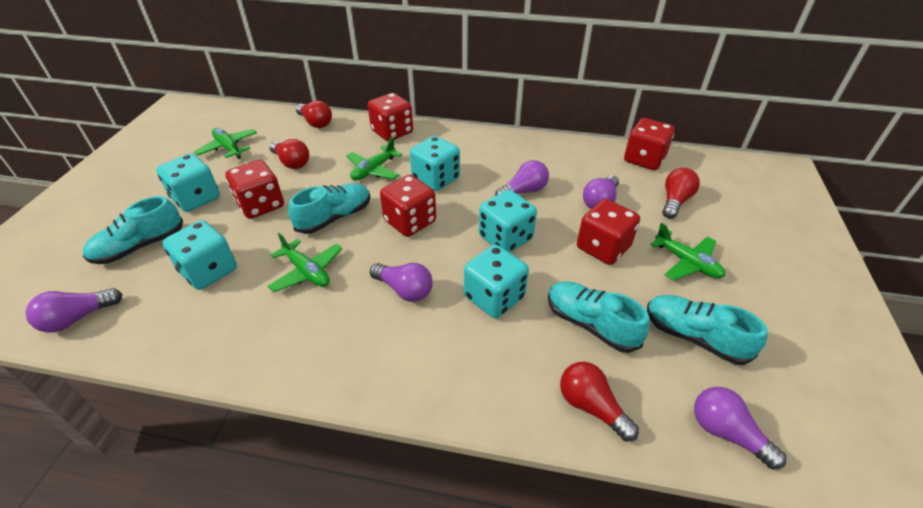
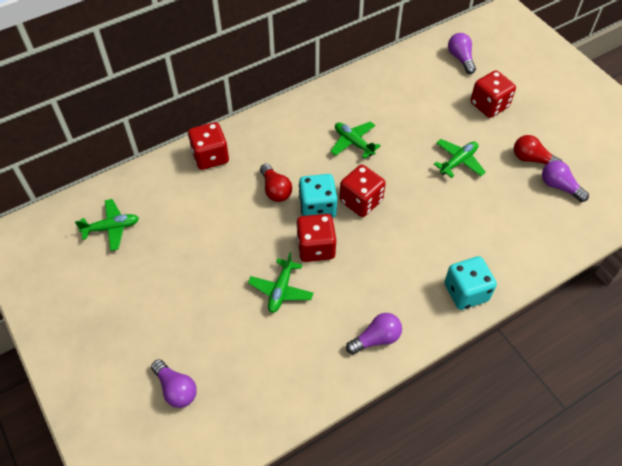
purple light bulb: [25,288,122,332] [370,263,433,302] [495,160,549,196] [583,175,619,209] [694,387,786,470] = 5 -> [151,359,197,408] [346,313,402,355] [448,33,476,74] [542,161,589,202] = 4
red dice: [225,160,284,219] [368,93,413,141] [380,175,436,237] [577,199,640,265] [624,118,675,170] = 5 -> [188,122,229,170] [296,214,336,262] [339,165,386,217] [470,70,516,118] = 4
red light bulb: [269,139,309,169] [296,100,332,128] [560,362,639,442] [663,168,700,219] = 4 -> [260,163,292,202] [514,135,562,165] = 2
turquoise dice: [156,153,220,212] [162,220,237,290] [410,136,460,191] [464,244,529,318] [479,190,537,252] = 5 -> [299,174,337,218] [444,256,497,310] = 2
turquoise shoe: [83,196,183,264] [288,183,370,234] [548,281,650,353] [647,295,768,365] = 4 -> none = 0

